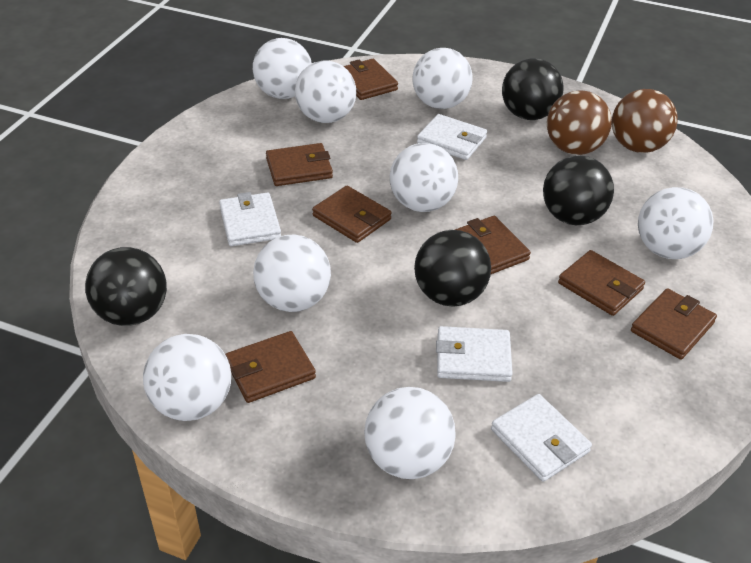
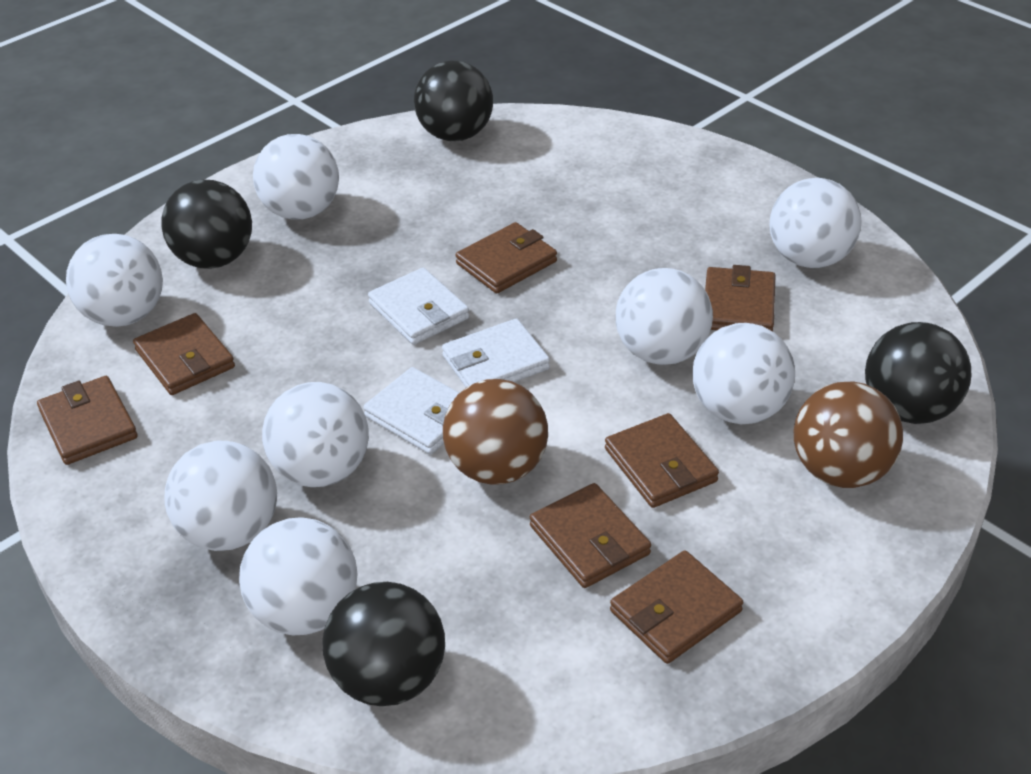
white wallet: [219,192,281,246] [417,114,487,160] [436,326,513,382] [491,394,592,482] = 4 -> [363,367,459,455] [368,268,469,345] [442,319,550,387] = 3

